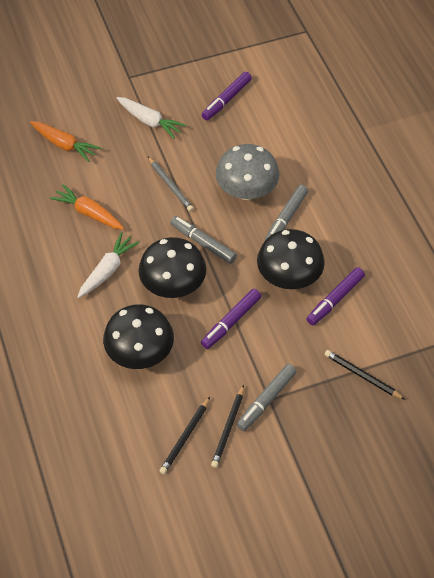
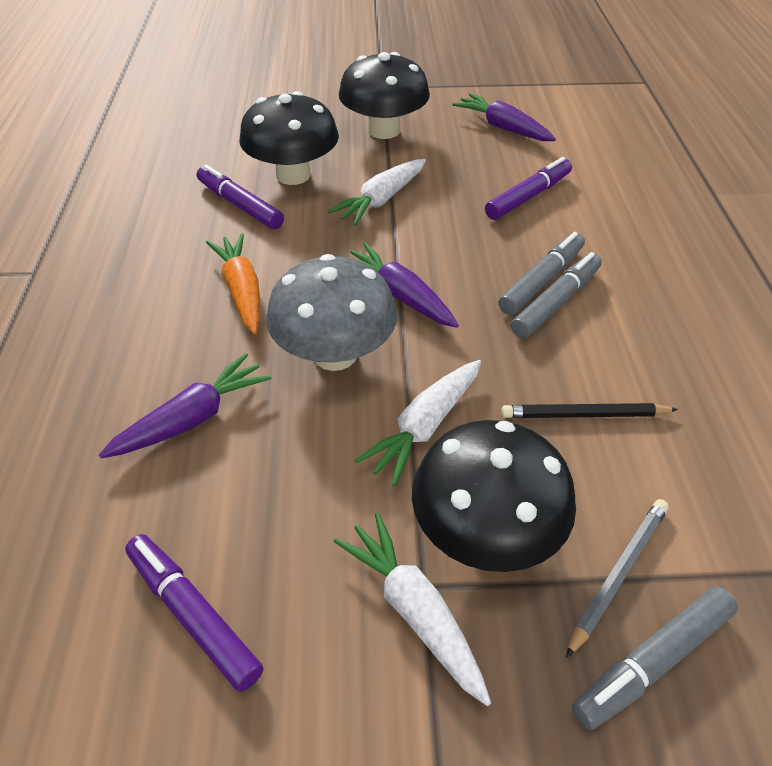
black pencil: [159,397,210,474] [211,385,244,468] [325,350,405,400] = 3 -> [501,403,678,418] = 1
orange carrot: [30,121,101,162] [50,184,124,230] = 2 -> [206,233,260,334] = 1
purple carrot: none = 0 -> [99,353,272,458] [350,243,459,328] [452,93,556,141] = 3
white carrot: [77,232,140,298] [117,97,186,139] = 2 -> [328,159,426,226] [333,513,491,706] [355,360,481,486] = 3

